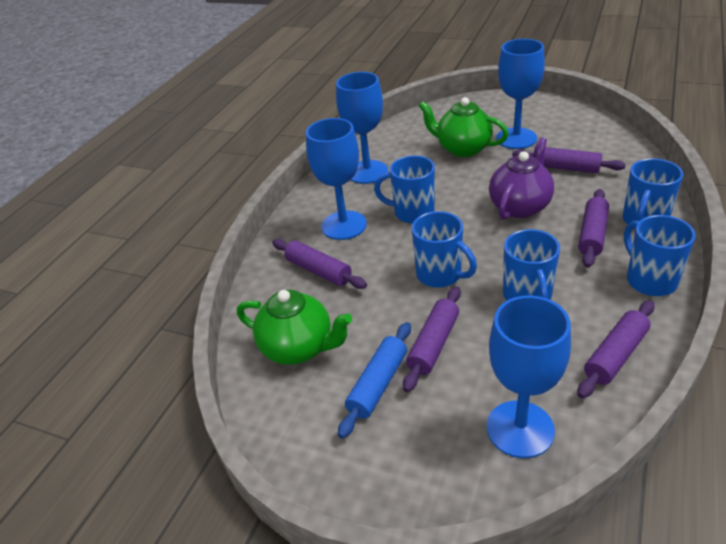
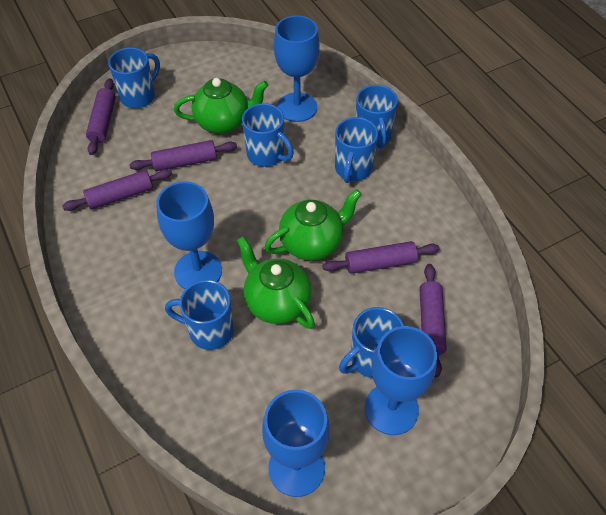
blue mug: [374,155,435,224] [412,211,477,288] [503,229,560,301] [623,158,683,229] [624,215,695,296] = 5 -> [108,47,160,108] [165,280,234,350] [242,103,294,167] [335,117,378,183] [339,307,404,378] [356,85,398,149] = 6
blue rolling pin: [338,322,411,439] = 1 -> none = 0
green teapot: [237,290,352,365] [419,97,509,157] = 2 -> [174,78,269,134] [237,236,315,329] [264,189,362,261] = 3
purple teapot: [489,137,554,220] = 1 -> none = 0

